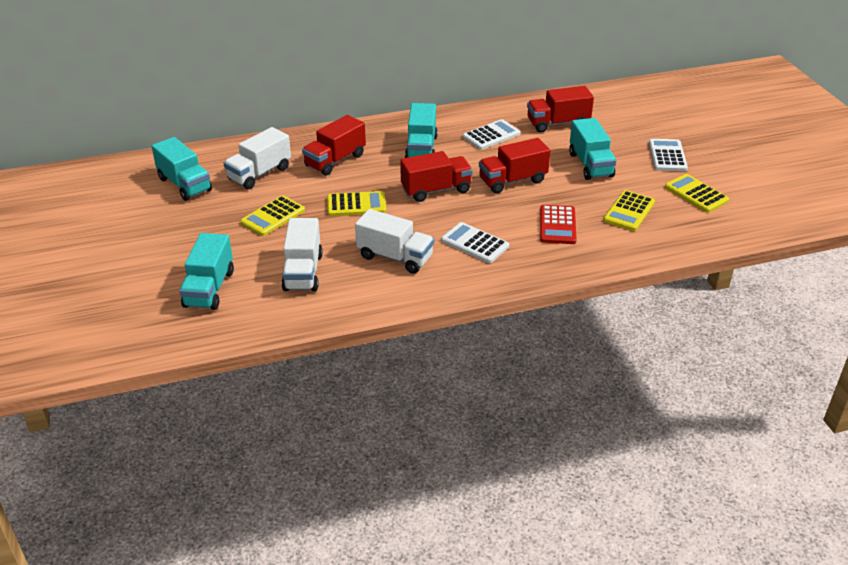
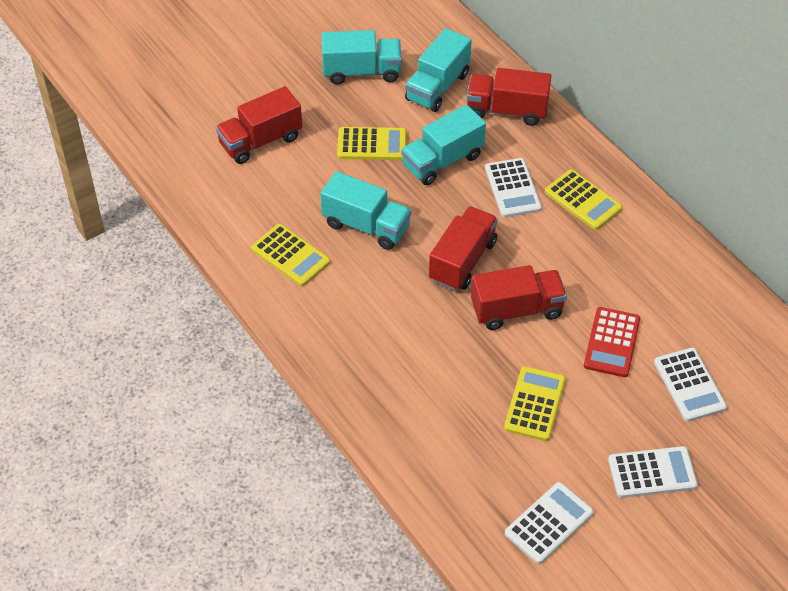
white calculator: [441,222,509,263] [463,119,520,150] [649,139,688,171] = 3 -> [485,158,542,218] [505,482,594,564] [608,446,698,498] [654,348,727,422] = 4
white truck: [224,127,291,189] [282,218,323,291] [355,209,434,274] = 3 -> none = 0

